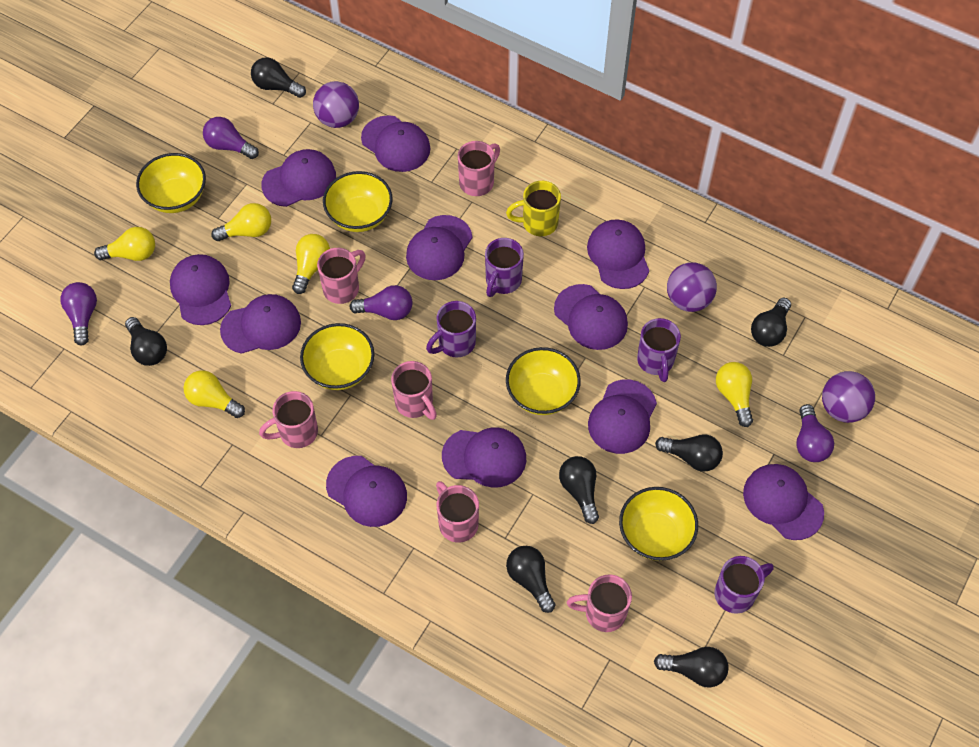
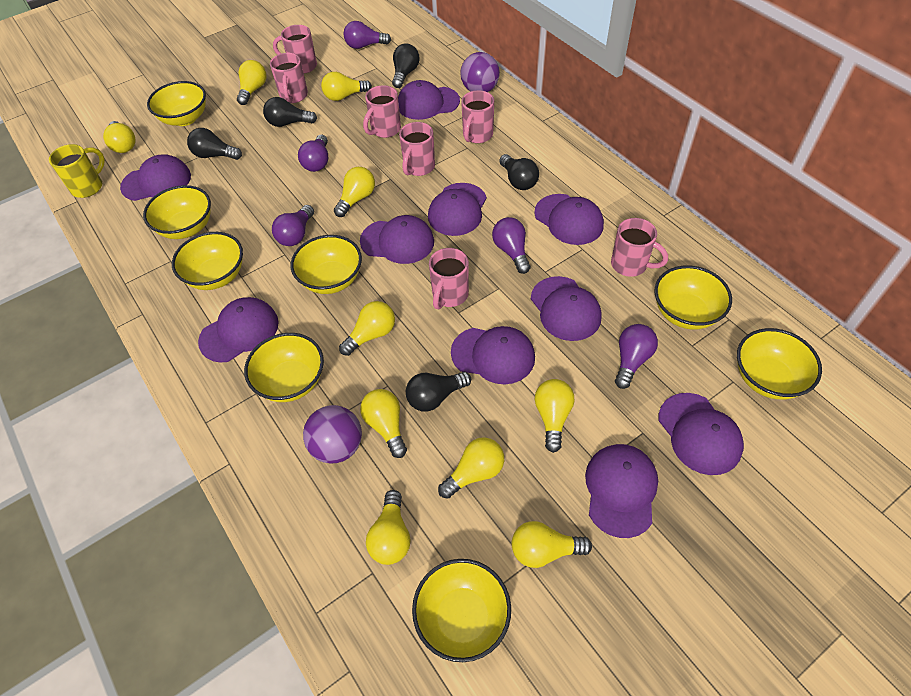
black light bulb: [125,317,167,366] [251,57,306,98] [506,546,555,613] [559,456,599,524] [654,647,728,688] [655,434,723,472] [751,298,791,347] = 7 -> [187,128,242,160] [263,97,317,127] [392,43,420,88] [406,372,471,412] [499,154,539,190] = 5
pink mug: [259,391,318,448] [317,248,366,304] [391,361,437,420] [436,481,479,543] [458,141,500,196] [567,574,632,632] = 6 -> [270,53,308,103] [273,25,317,74] [363,85,401,138] [399,122,435,176] [429,248,469,309] [461,90,494,143] [611,218,668,277] = 7
purple ball: [313,81,359,128] [667,262,717,312] [822,371,875,423] = 3 -> [303,405,362,464] [460,52,500,92] = 2
purple cap: [170,254,231,325] [220,294,301,354] [261,149,336,207] [326,456,407,527] [361,115,430,172] [406,215,473,280] [442,427,526,488] [554,284,628,350] [587,219,649,289] [588,379,657,454] [743,464,824,540] = 11 -> [120,154,191,201] [198,297,279,363] [360,215,434,264] [398,80,460,120] [428,183,487,236] [451,326,535,384] [531,276,602,341] [534,194,604,245] [585,444,658,538] [658,393,744,475] = 10
purple light bulb: [60,282,97,346] [203,117,259,159] [349,285,412,320] [796,404,834,462] = 4 -> [272,205,314,246] [298,134,328,172] [344,21,391,49] [492,217,530,274] [615,324,658,389] = 5
purple mug: [426,301,476,357] [485,238,524,297] [637,318,681,382] [714,556,774,614] = 4 -> none = 0
yellow bowl: [136,153,206,213] [300,323,374,390] [323,171,393,232] [506,347,581,415] [619,487,698,561] = 5 -> [143,185,211,239] [147,81,206,126] [172,232,243,290] [244,333,324,402] [291,235,362,294] [412,559,511,662] [654,265,732,330] [737,328,822,399] = 8
yellow light bulb: [94,227,155,261] [183,370,245,418] [211,203,271,241] [292,234,330,294] [716,362,753,427] = 5 -> [103,121,136,153] [237,60,266,105] [321,72,372,101] [334,167,375,217] [339,301,395,356] [360,389,407,458] [366,490,410,565] [438,437,504,499] [512,521,592,568] [535,379,574,453] = 10

